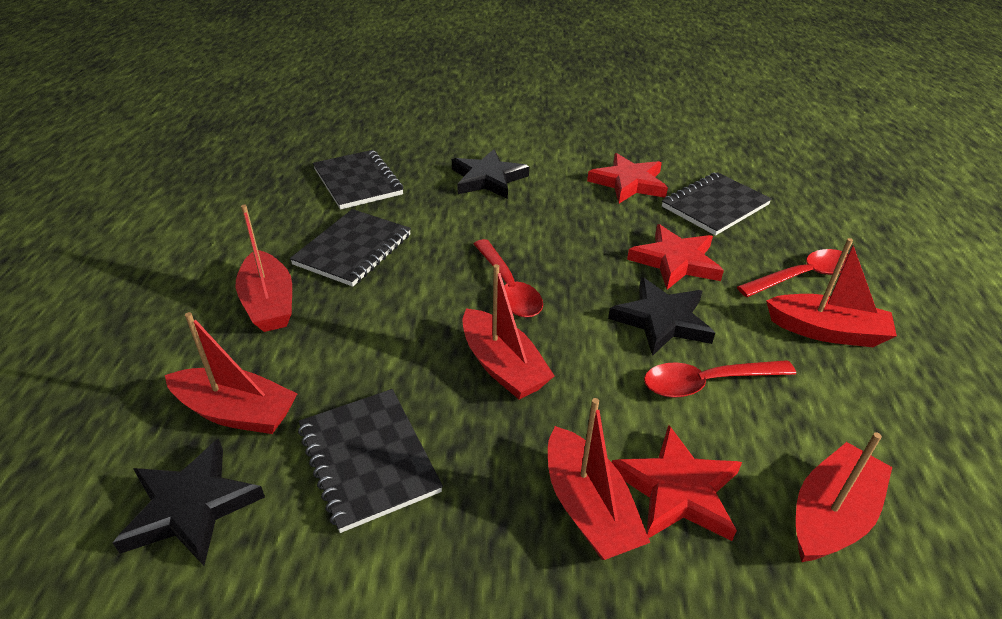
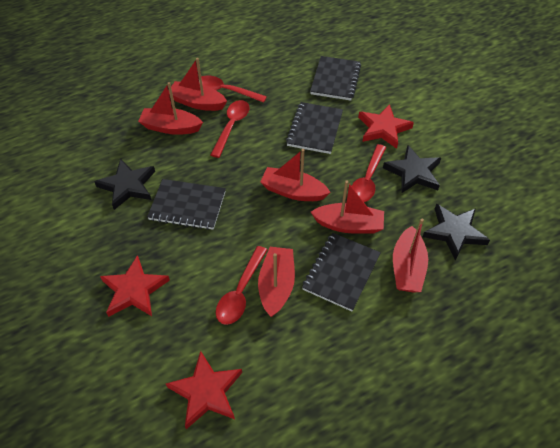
red spoon: [474,239,543,318] [644,360,796,398] [737,249,849,297] = 3 -> [199,76,267,103] [210,100,249,158] [216,246,267,325] [352,144,386,202] = 4

